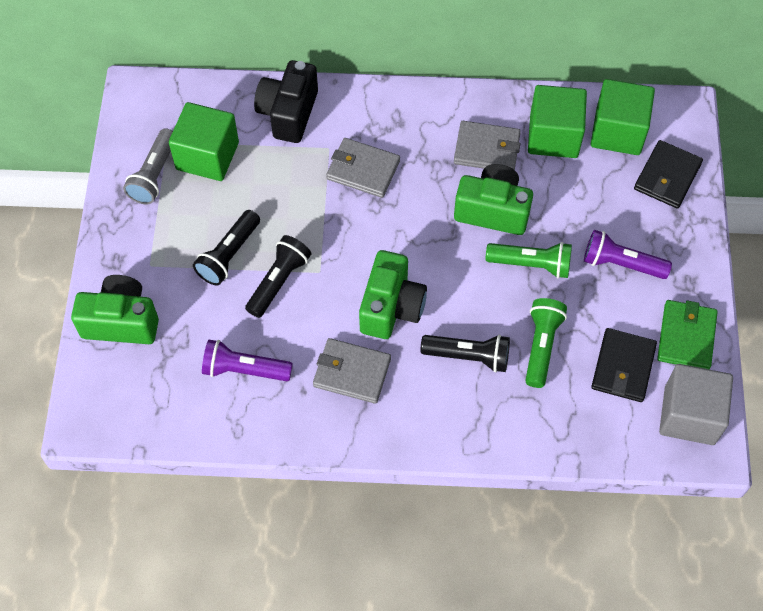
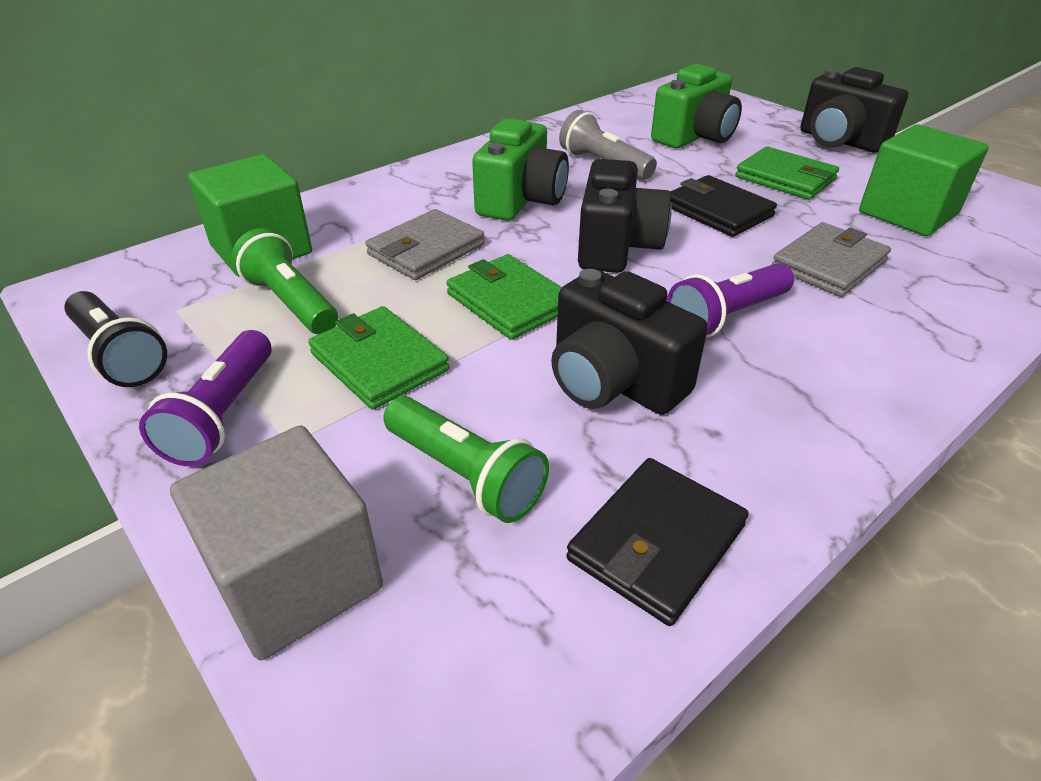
black camera: [254,60,318,143] = 1 -> [551,269,708,415] [578,159,672,273] [801,67,908,153] = 3
black flashlight: [193,210,260,286] [245,235,311,318] [421,335,510,372] = 3 -> [64,291,167,387] = 1
green camera: [71,275,159,344] [359,250,427,339] [454,164,533,235] = 3 -> [472,118,569,221] [651,64,742,148] = 2
green cube: [169,102,239,181] [528,85,587,158] [591,79,655,155] = 3 -> [188,154,312,277] [859,124,989,236] = 2
green wallet: [657,300,718,369] = 1 -> [308,306,449,410] [446,254,562,340] [735,146,839,200] = 3
grey wallet: [313,338,391,404] [326,138,400,198] [454,121,521,170] = 3 -> [365,209,485,280] [772,222,891,297] = 2

